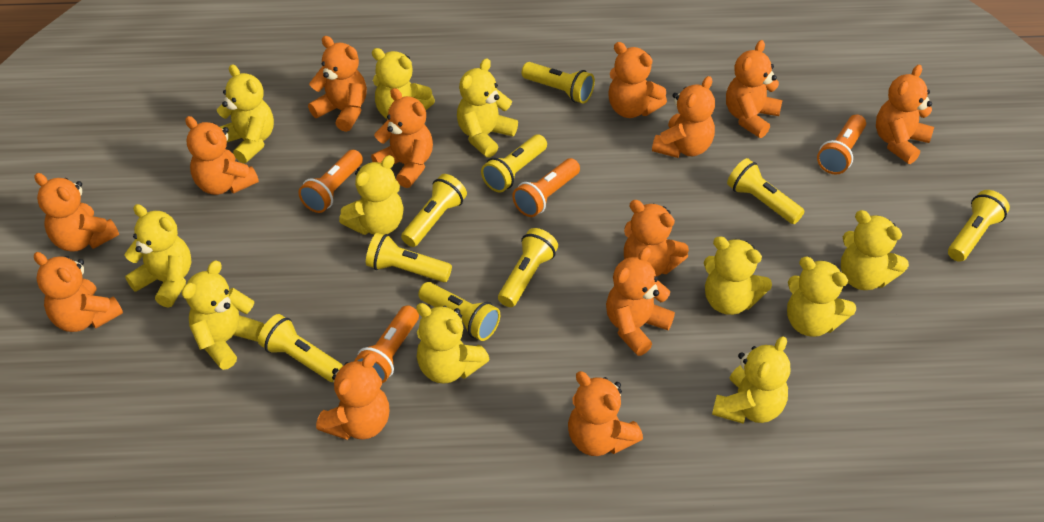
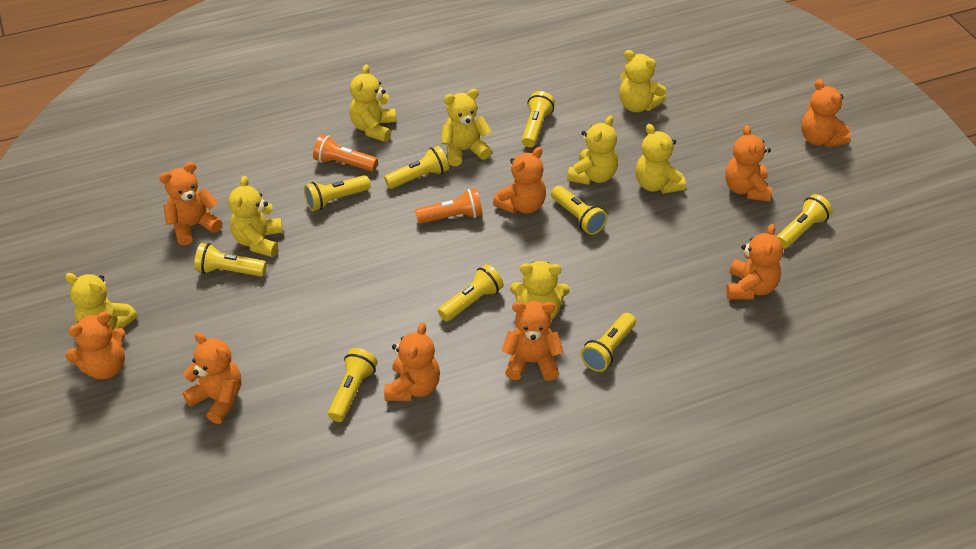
orange flashlight: [298,150,363,213] [354,305,419,383] [512,158,580,217] [817,114,866,174] = 4 -> [313,134,378,172] [415,189,483,224] = 2
orange teddy bear: [34,252,123,332] [35,173,119,252] [185,116,259,195] [308,36,367,132] [316,353,389,440] [371,88,433,188] [568,371,643,456] [606,247,675,356] [608,42,667,118] [624,200,689,277] [652,76,715,158] [726,40,783,138] [876,65,934,164] = 13 -> [65,312,126,379] [159,162,223,246] [182,332,241,424] [384,323,440,401] [493,147,546,214] [502,301,564,381] [725,125,772,202] [726,224,783,300] [801,79,851,147] = 9
yellow teddy bear: [124,204,191,308] [182,261,264,370] [217,64,274,164] [339,155,404,235] [372,48,435,119] [416,303,490,384] [457,58,518,158] [704,236,772,315] [712,336,790,424] [787,257,856,337] [841,210,909,290] = 11 -> [65,273,138,331] [228,176,283,257] [350,64,396,142] [441,89,492,166] [510,261,570,320] [567,115,618,185] [619,50,666,112] [635,124,686,194] = 8

